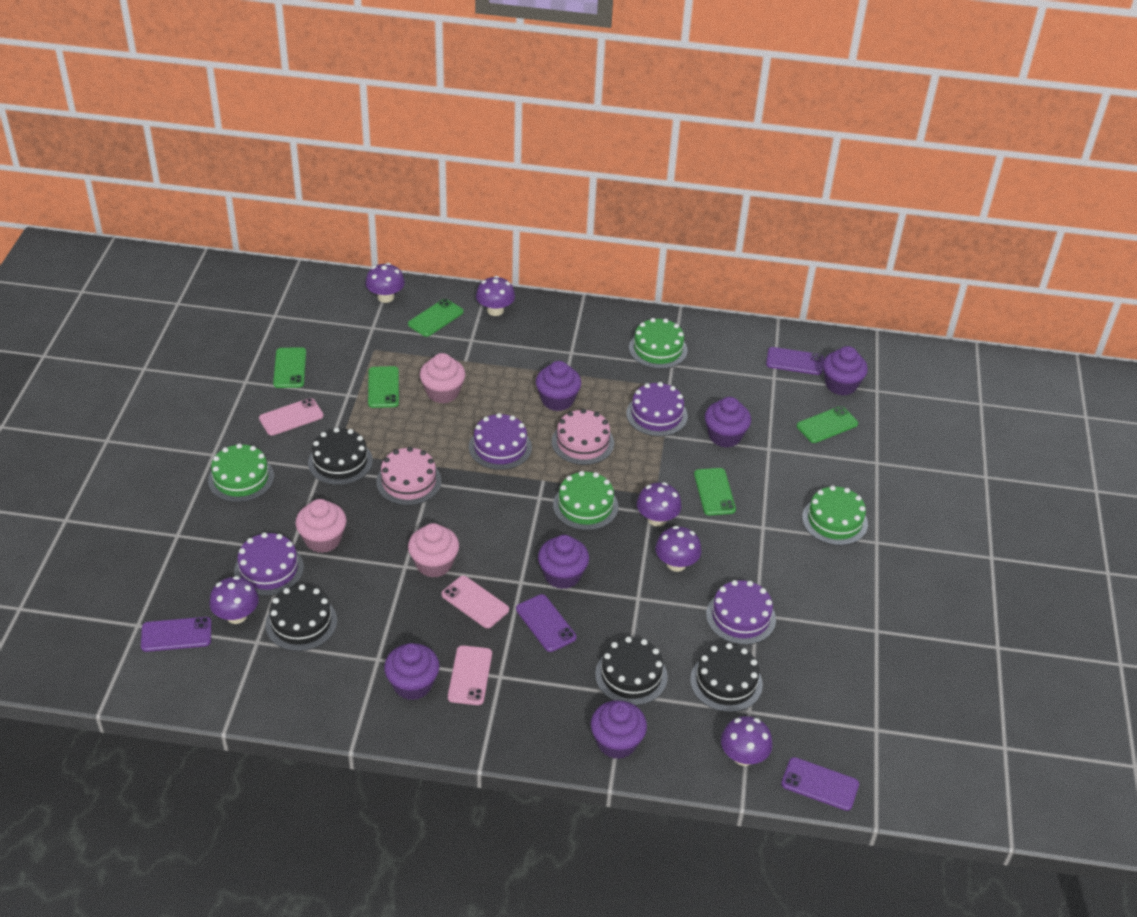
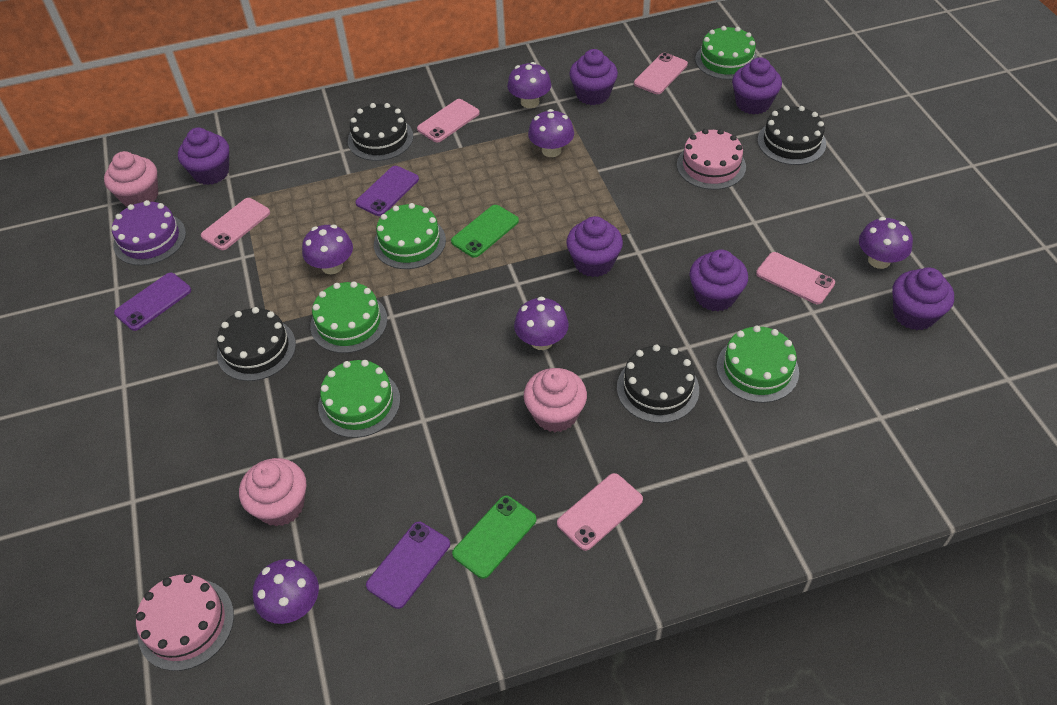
green cake: [208,443,274,502] [553,471,618,530] [629,318,688,369] [802,486,868,545] = 4 -> [310,281,387,353] [318,360,400,438] [374,203,446,269] [695,26,758,80] [717,325,799,403] = 5
green phone: [273,347,306,388] [368,366,399,408] [408,299,464,337] [694,468,736,515] [797,406,858,443] = 5 -> [451,205,519,258] [452,496,536,579] = 2
pink phone: [259,398,324,436] [442,576,509,628] [448,645,492,705] = 3 -> [201,198,270,250] [417,99,480,142] [557,473,643,551] [634,53,688,94] [756,252,835,304] = 5
purple cake: [234,532,304,596] [469,413,532,470] [626,382,688,436] [706,580,776,645] = 4 -> [112,200,186,266] = 1
purple phone: [141,617,212,652] [516,594,576,652] [766,347,824,375] [781,757,859,811] = 4 -> [114,273,191,331] [355,166,419,216] [366,522,450,609] = 3

